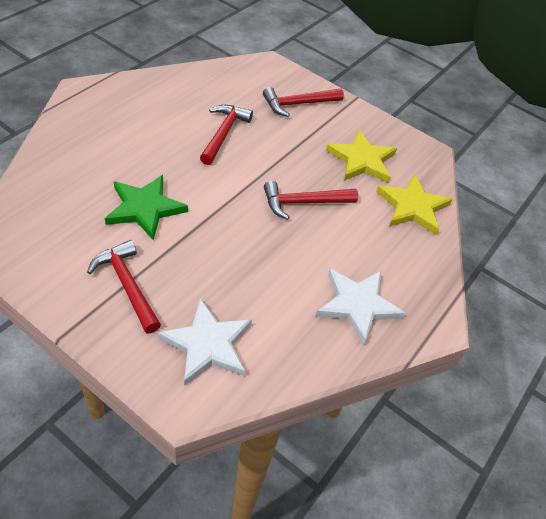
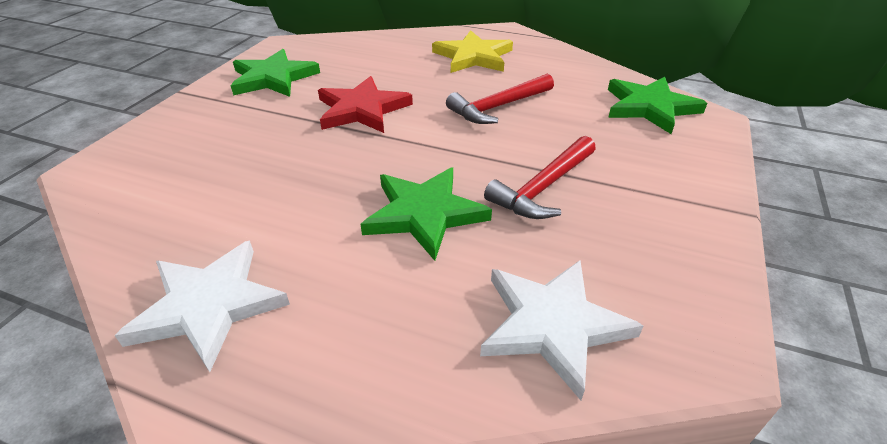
green star: [105,175,188,240] = 1 -> [231,49,320,97] [360,168,492,261] [608,77,707,134] = 3
red hammer: [87,240,161,333] [200,105,253,165] [263,87,344,117] [264,181,358,220] = 4 -> [446,74,554,124] [484,136,596,219] = 2
red star: none = 0 -> [318,76,413,133] = 1
yellow star: [326,130,397,183] [376,174,453,235] = 2 -> [432,30,513,73] = 1

